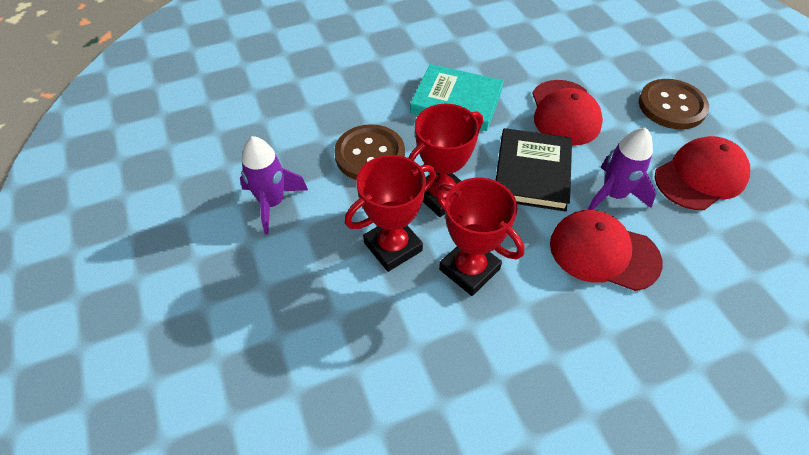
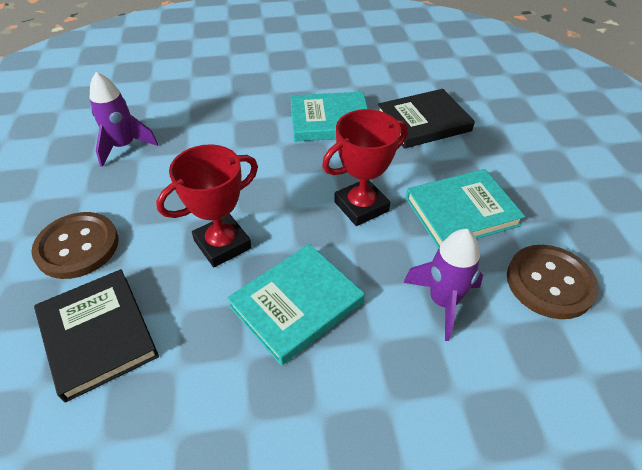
black book: [496,128,572,212] = 1 -> [34,269,159,403] [378,89,475,149] = 2
red cap: [532,80,603,146] [550,210,663,291] [655,136,750,210] = 3 -> none = 0
red trophy: [345,155,436,272] [408,104,483,217] [436,178,524,296] = 3 -> [156,144,258,267] [322,109,408,226] = 2
turquoise book: [410,64,504,131] = 1 -> [227,244,365,365] [291,92,368,141] [406,169,525,249] = 3

